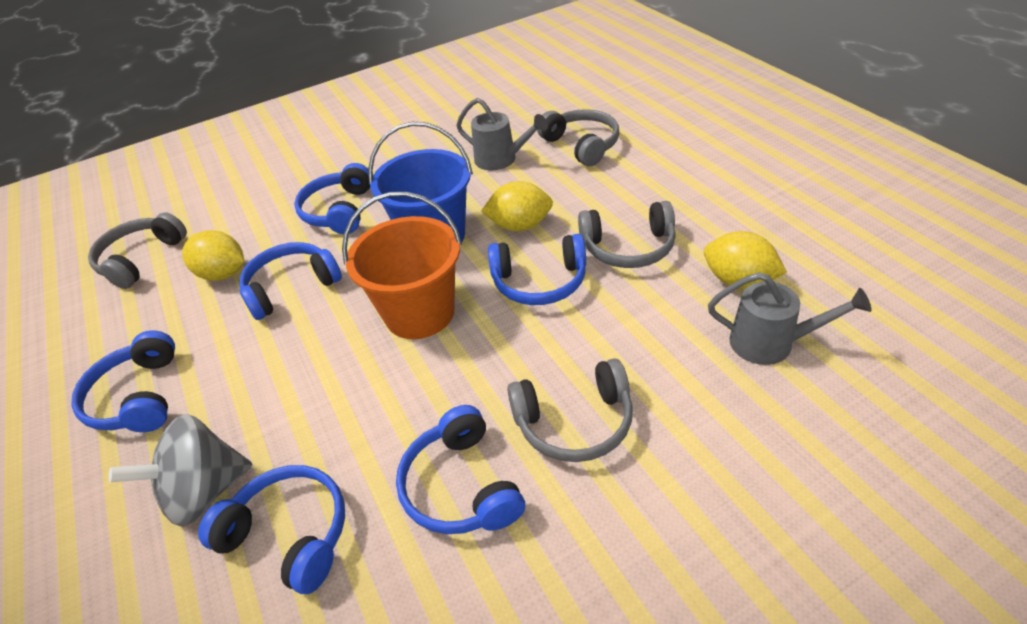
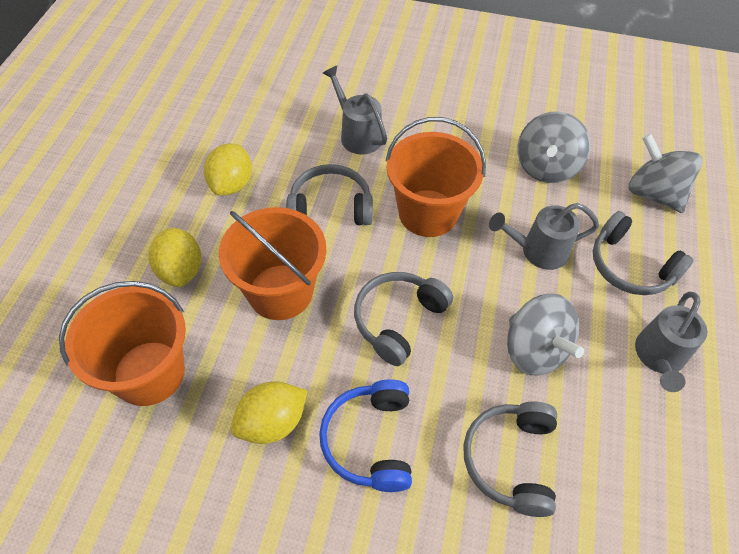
blue bucket: [368,122,473,242] = 1 -> none = 0
blue headphones: [71,330,175,432] [198,465,345,594] [239,242,342,320] [294,163,370,234] [396,405,525,534] [488,234,586,305] = 6 -> [319,379,412,492] = 1
grey spinning top: [109,414,253,527] = 1 -> [507,294,584,375] [518,111,591,183] [628,134,703,213] = 3
grey watering can: [456,98,548,170] [708,272,872,365] = 2 -> [323,66,387,154] [489,203,599,270] [635,292,707,392] = 3
orange bucket: [342,191,462,339] = 1 -> [59,281,186,406] [219,207,326,320] [385,117,486,237] = 3

